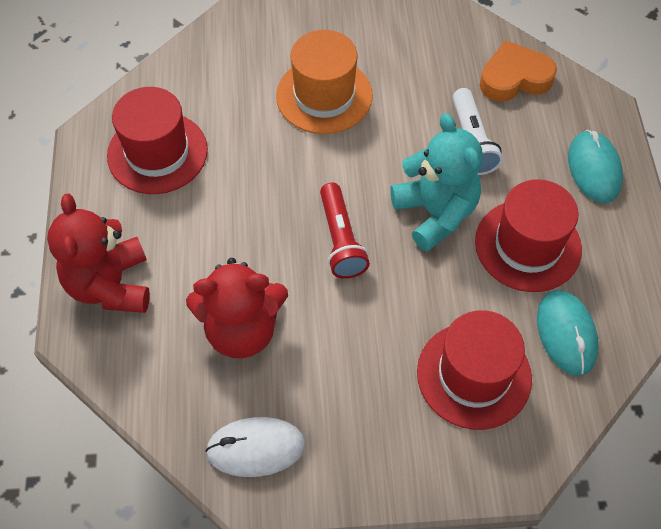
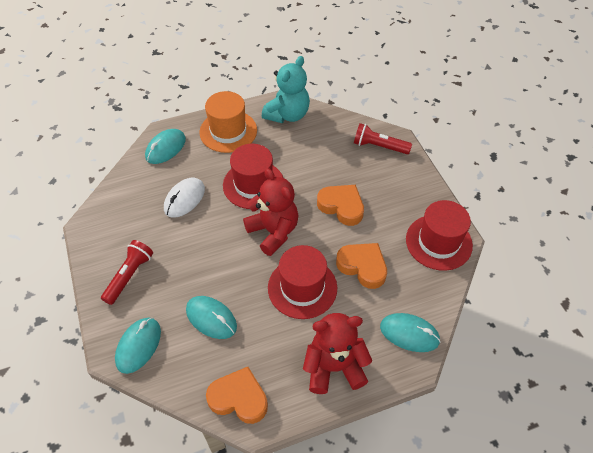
orange heart: [480,40,557,102] = 1 -> [206,367,268,424] [317,185,364,226] [336,243,387,289] = 3
red flashlight: [320,182,370,279] = 1 -> [101,240,153,305] [354,123,412,154] = 2
turquoise mouse: [537,290,599,376] [568,130,623,203] = 2 -> [115,318,161,374] [145,129,186,164] [186,296,237,339] [380,313,441,352] = 4
white flashlight: [453,88,503,175] = 1 -> none = 0

